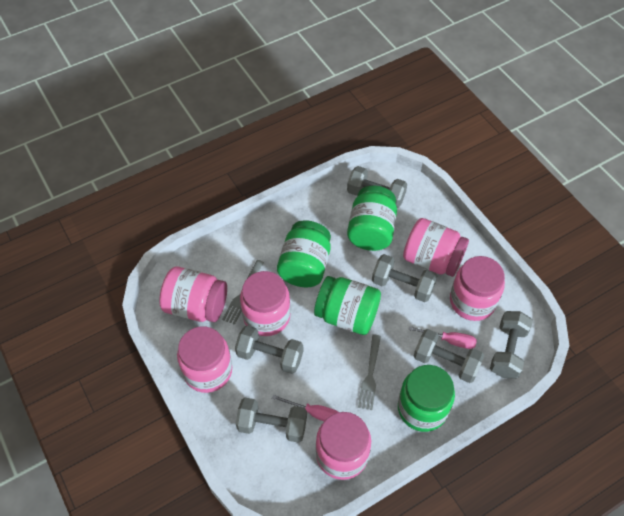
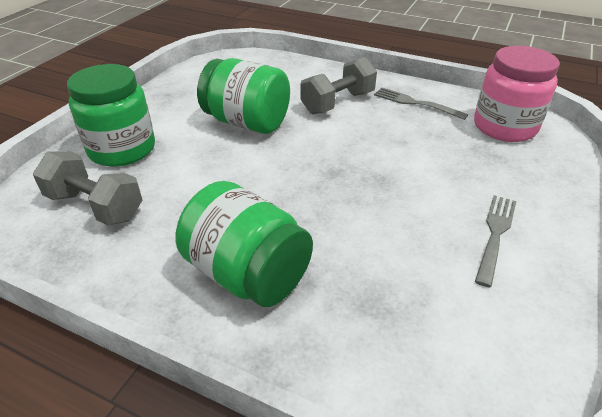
green jar: [277,220,331,287] [314,276,381,335] [347,186,397,251] [398,365,455,432] = 4 -> [67,64,155,167] [175,181,313,307] [197,58,290,134] = 3
grey dumbbell: [235,325,303,374] [236,398,307,443] [347,166,407,208] [372,254,437,302] [414,329,484,383] [490,311,533,379] = 6 -> [33,151,142,225] [301,57,377,114] = 2
pink jar: [159,266,227,322] [177,326,232,393] [240,271,291,336] [316,412,371,480] [403,218,469,277] [450,256,505,321] = 6 -> [474,46,560,142] = 1
pink screwdriver: [272,395,338,421] [409,326,477,349] = 2 -> none = 0

